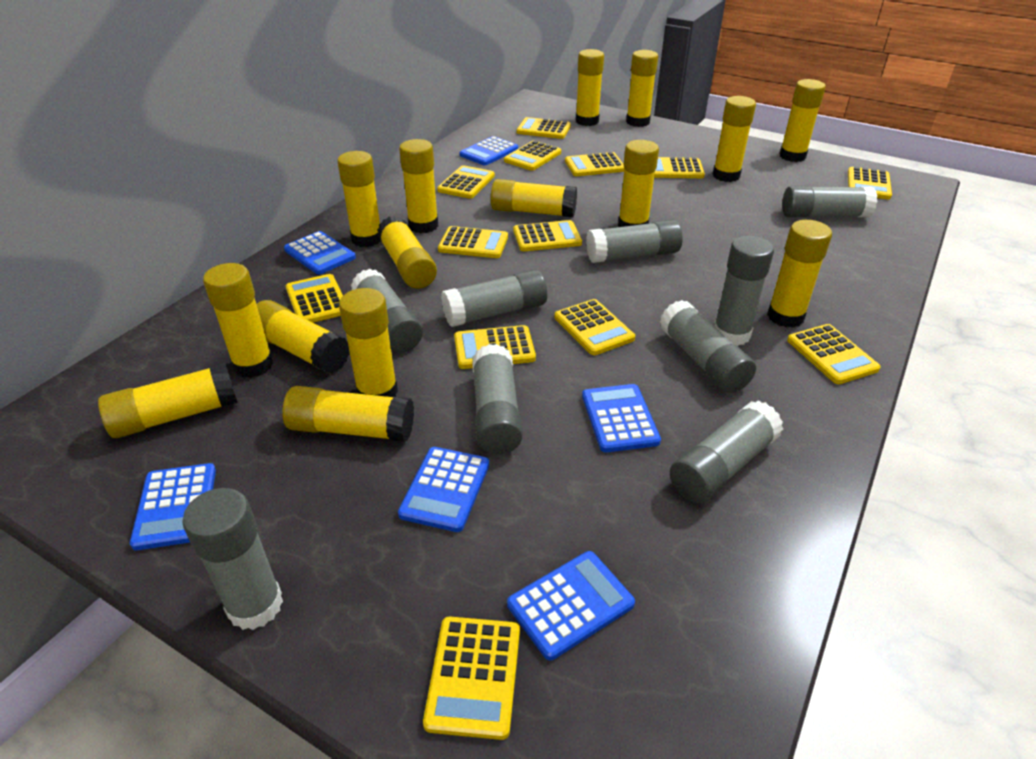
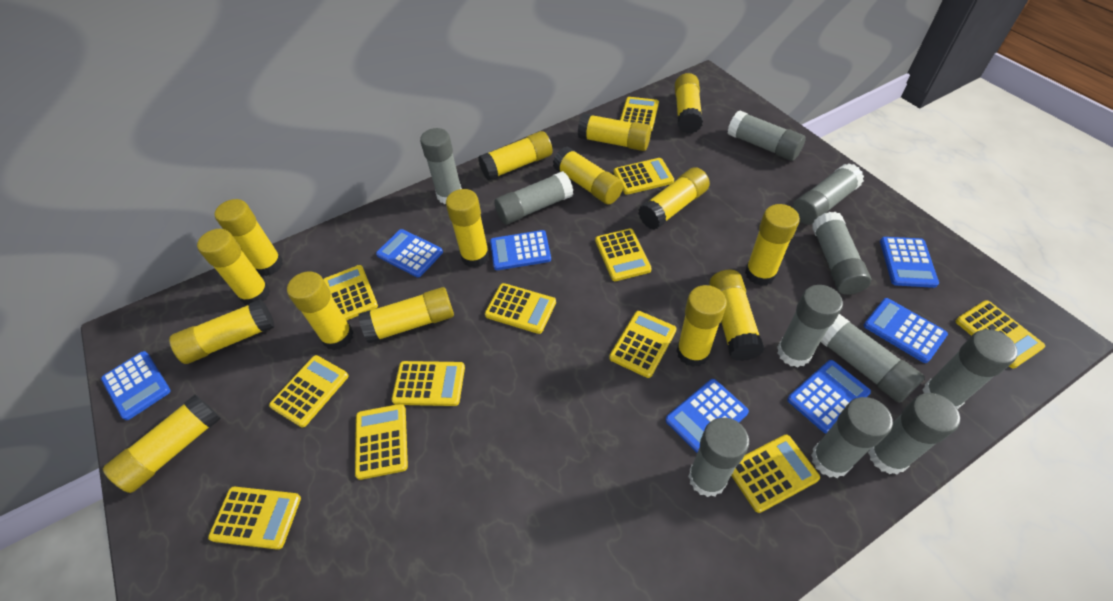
blue calculator: [130,463,216,550] [284,231,356,274] [398,447,489,532] [459,136,518,165] [507,551,635,660] [582,384,661,453] = 6 -> [101,351,171,420] [376,229,443,277] [490,230,551,270] [665,379,749,453] [787,360,871,433] [864,298,948,363] [880,237,939,288] = 7
grey glue stick: [182,488,283,630] [351,269,423,352] [441,269,547,327] [472,344,523,454] [586,219,683,263] [659,300,756,393] [670,400,783,503] [714,235,774,346] [782,186,877,217] = 9 -> [420,128,462,204] [494,171,573,225] [688,418,749,497] [728,111,806,161] [777,285,843,367] [792,163,864,225] [811,397,893,478] [812,212,871,295] [821,314,925,403] [868,393,960,474] [922,329,1018,409] = 11
yellow calculator: [286,274,343,323] [423,617,520,740] [437,165,495,199] [438,226,508,258] [454,325,536,369] [504,141,561,171] [513,220,582,251] [517,117,571,139] [555,299,635,355] [565,152,624,176] [654,157,705,178] [787,324,881,384] [848,167,892,199] = 13 -> [208,487,301,550] [269,355,349,427] [323,265,378,321] [355,404,408,480] [391,361,465,406] [485,283,556,334] [595,229,651,281] [609,311,677,378] [614,158,674,195] [620,97,659,131] [731,435,820,513] [955,300,1045,368] = 12

